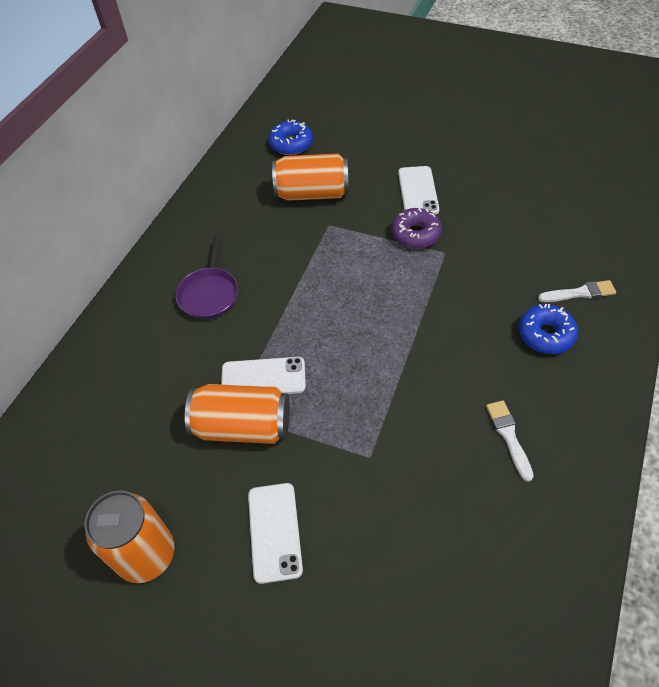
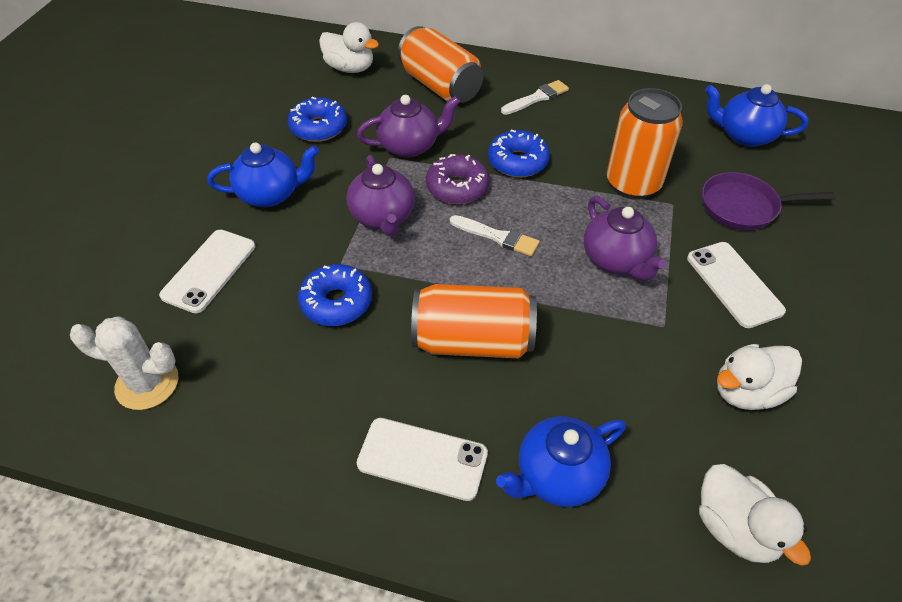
blue donut: [269,119,313,155] [518,304,578,354] = 2 -> [288,97,347,142] [298,264,372,326] [488,130,550,178] = 3
blue teapot: none = 0 -> [207,142,319,207] [496,416,626,507] [705,84,808,147] = 3
purple teapot: none = 0 -> [346,155,415,236] [357,95,460,158] [584,196,666,281] = 3
white cactus: none = 0 -> [70,316,178,410] = 1
white duck: none = 0 -> [319,22,379,73] [699,464,811,566] [717,344,802,410] = 3

